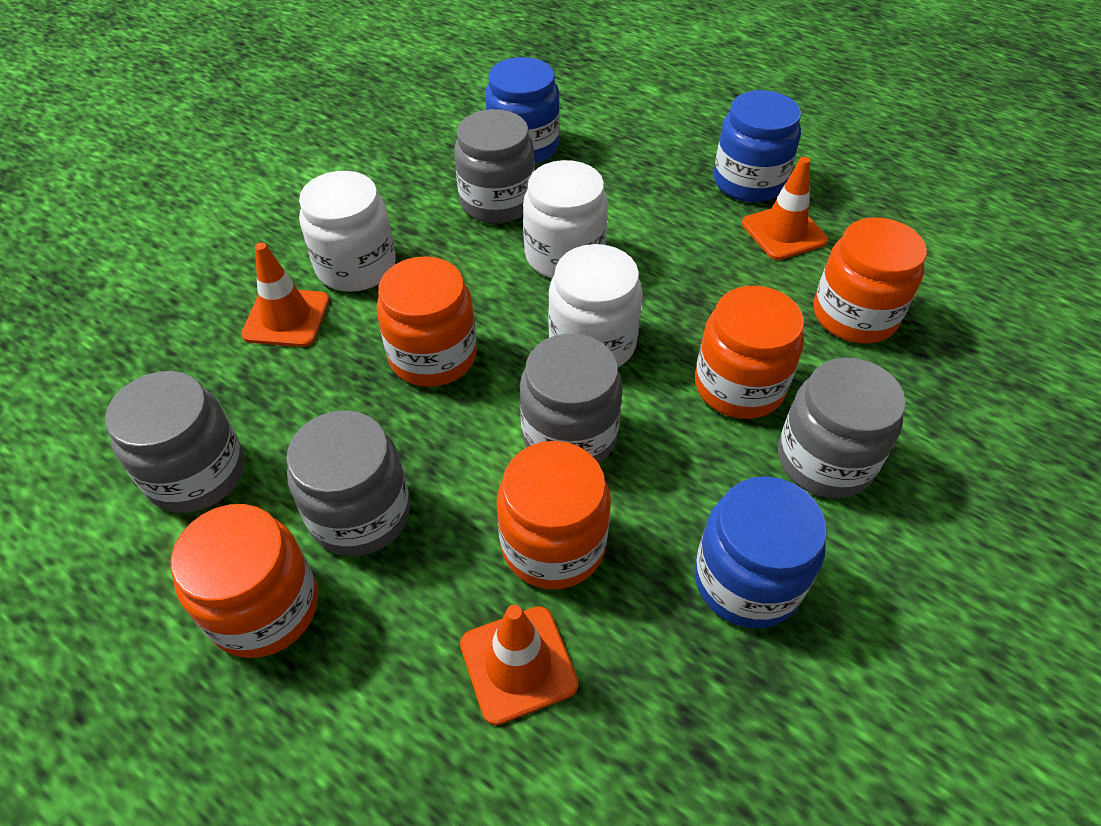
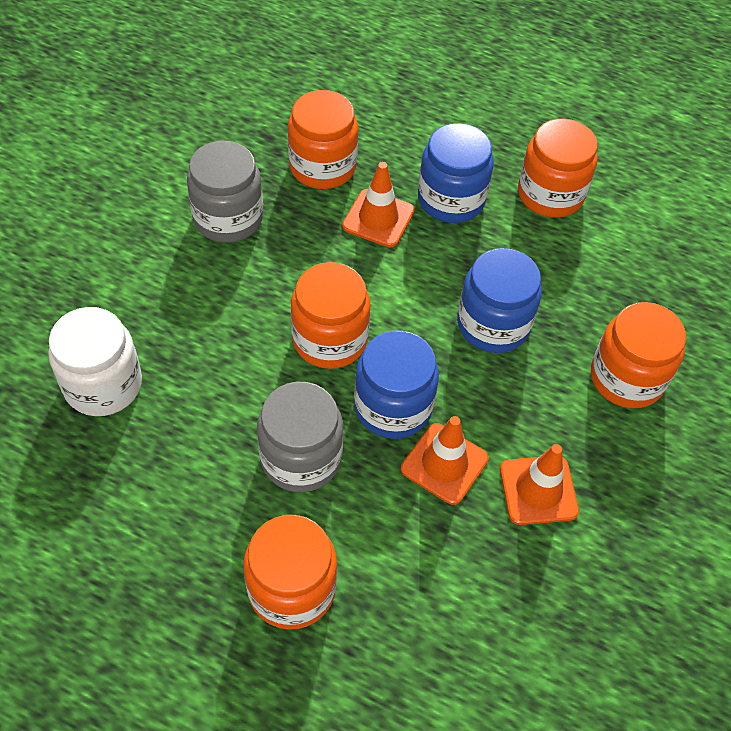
grey jar: [105,371,245,513] [286,410,410,556] [454,109,535,224] [520,333,623,463] [778,357,906,498] = 5 -> [187,141,263,243] [257,382,343,492] = 2
white jar: [299,171,396,292] [523,160,608,278] [548,244,643,367] = 3 -> [48,307,142,416] = 1

